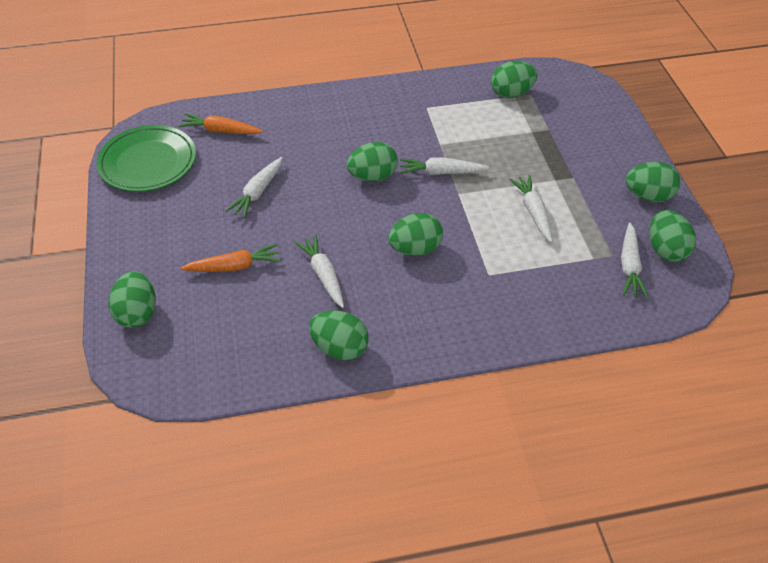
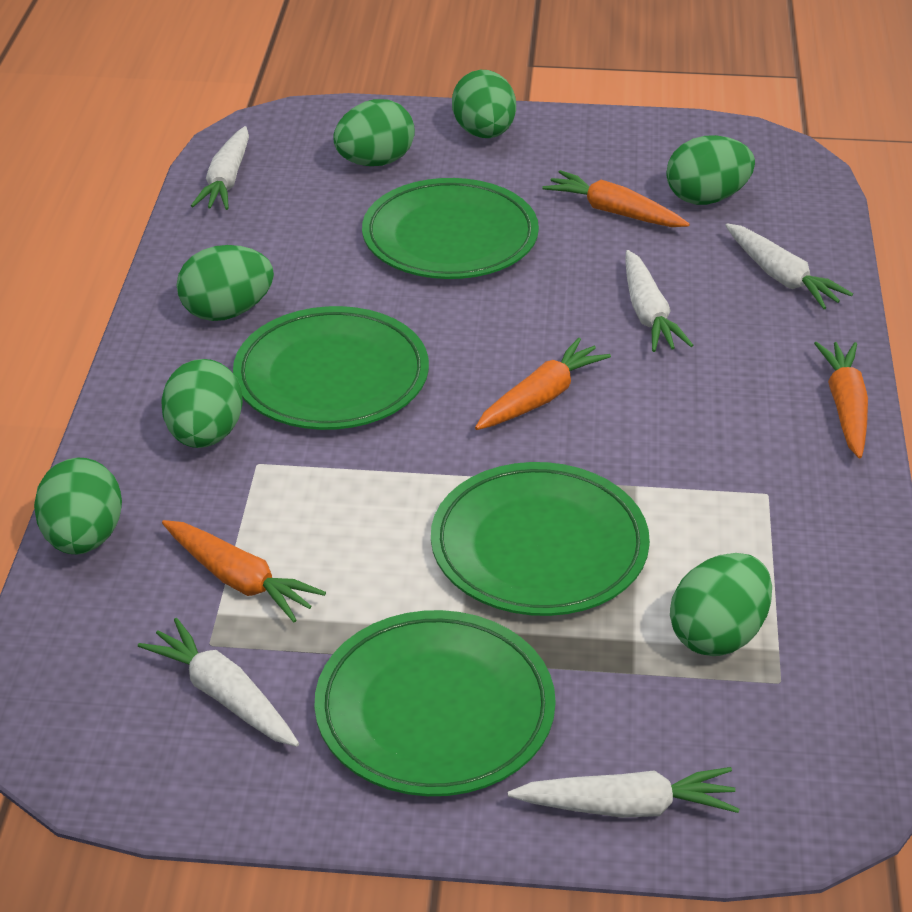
green plate: [96,125,196,192] = 1 -> [233,306,429,430] [315,610,556,796] [362,178,539,279] [431,462,650,616] = 4
orange carrot: [178,113,263,134] [180,244,281,272] = 2 -> [162,520,326,622] [475,338,611,430] [542,170,690,227] [814,342,868,458] = 4

